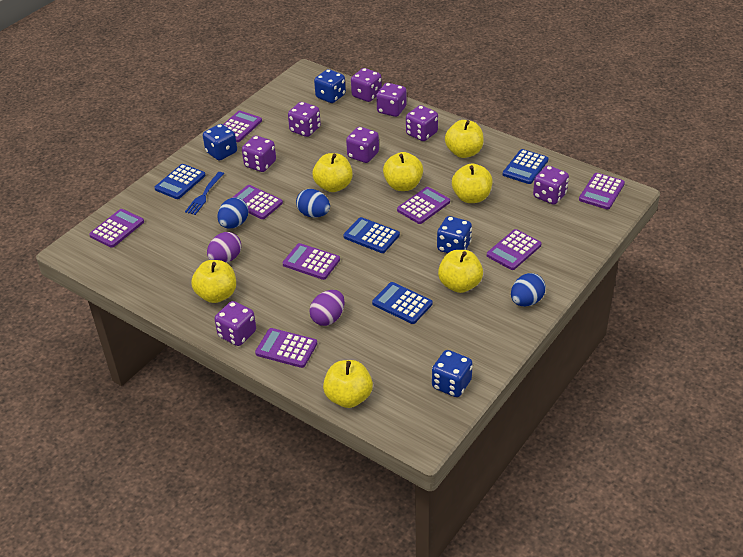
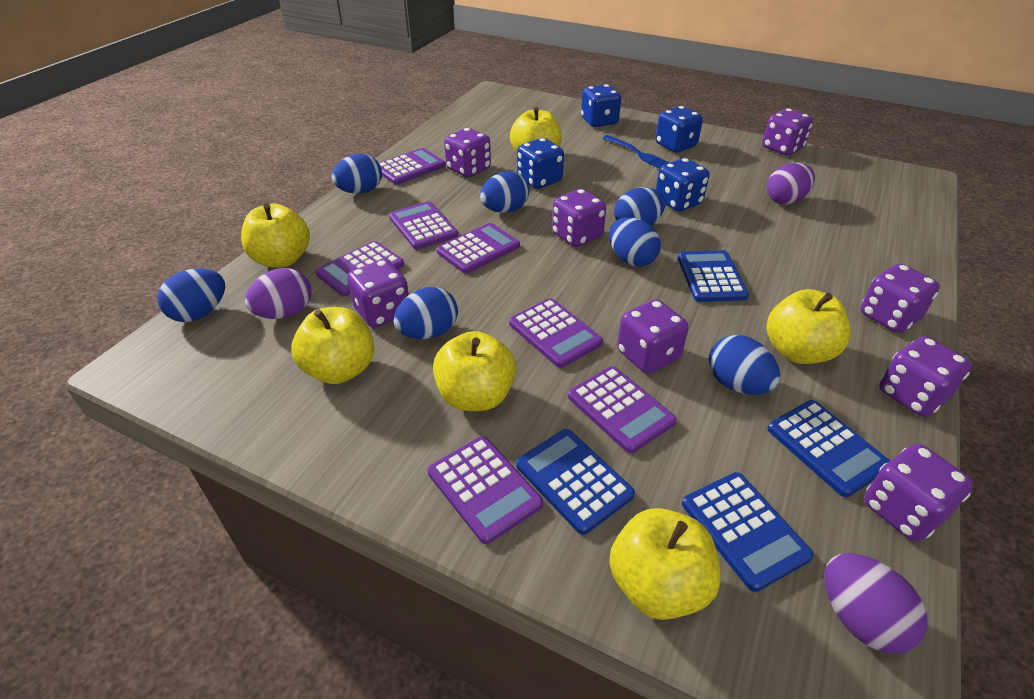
blue egg: [218,198,248,229] [296,189,330,218] [511,273,546,306] = 3 -> [157,268,225,322] [332,154,382,194] [394,287,458,339] [480,171,529,213] [609,217,661,267] [614,187,666,225] [709,335,780,395] = 7
purple calculator: [89,209,144,248] [223,111,262,142] [232,185,283,219] [255,328,317,368] [282,243,340,280] [397,187,450,224] [487,229,541,270] [579,173,625,209] = 8 -> [315,241,404,296] [379,148,445,185] [389,201,458,250] [428,436,543,544] [437,223,520,274] [509,298,603,368] [568,366,677,454] = 7
purple egg: [207,232,241,263] [309,290,345,326] = 2 -> [245,268,311,319] [767,163,815,205] [824,553,928,654] = 3
yellow apple: [191,260,236,303] [313,153,353,192] [323,360,373,408] [383,152,423,191] [438,250,483,293] [445,120,484,158] [452,163,493,203] = 7 -> [241,203,310,268] [291,307,374,384] [433,331,516,411] [510,107,562,152] [609,508,721,620] [767,289,850,364] = 6

